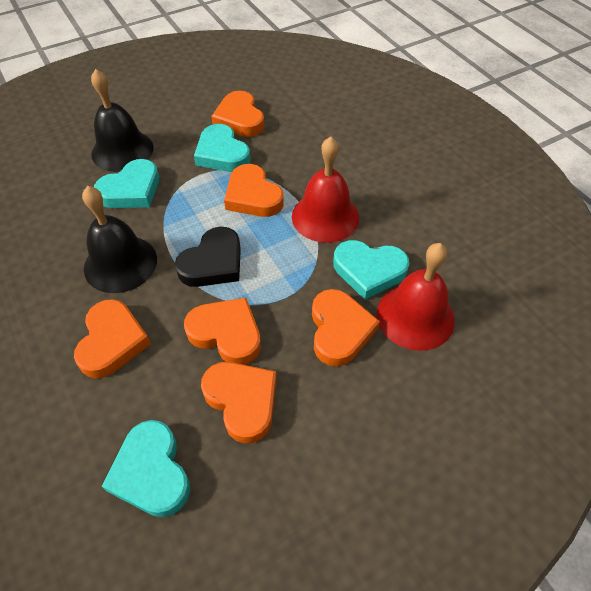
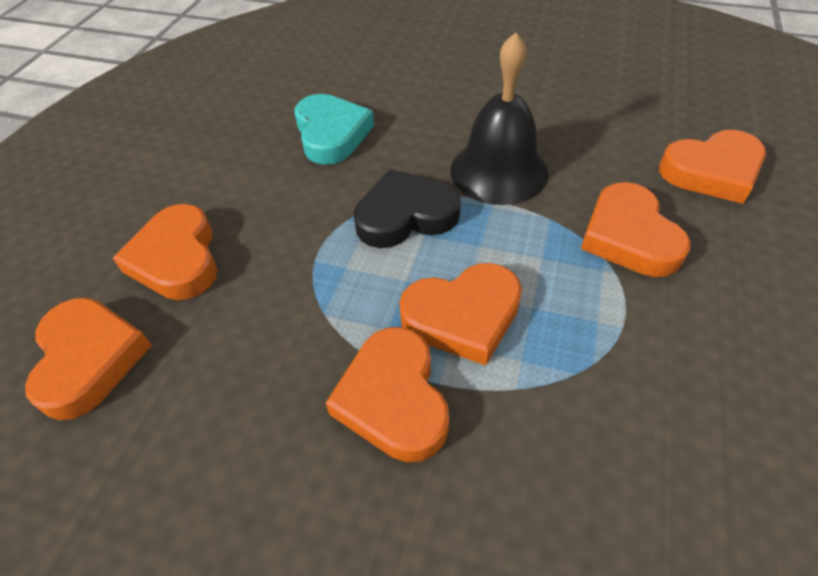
black bell: [82,186,157,293] [91,69,154,172] = 2 -> [450,32,548,205] = 1
red bell: [292,137,359,243] [377,243,455,351] = 2 -> none = 0
turquoise heart: [94,159,159,208] [102,420,190,517] [194,124,250,172] [333,240,409,300] = 4 -> [294,94,374,165] = 1

